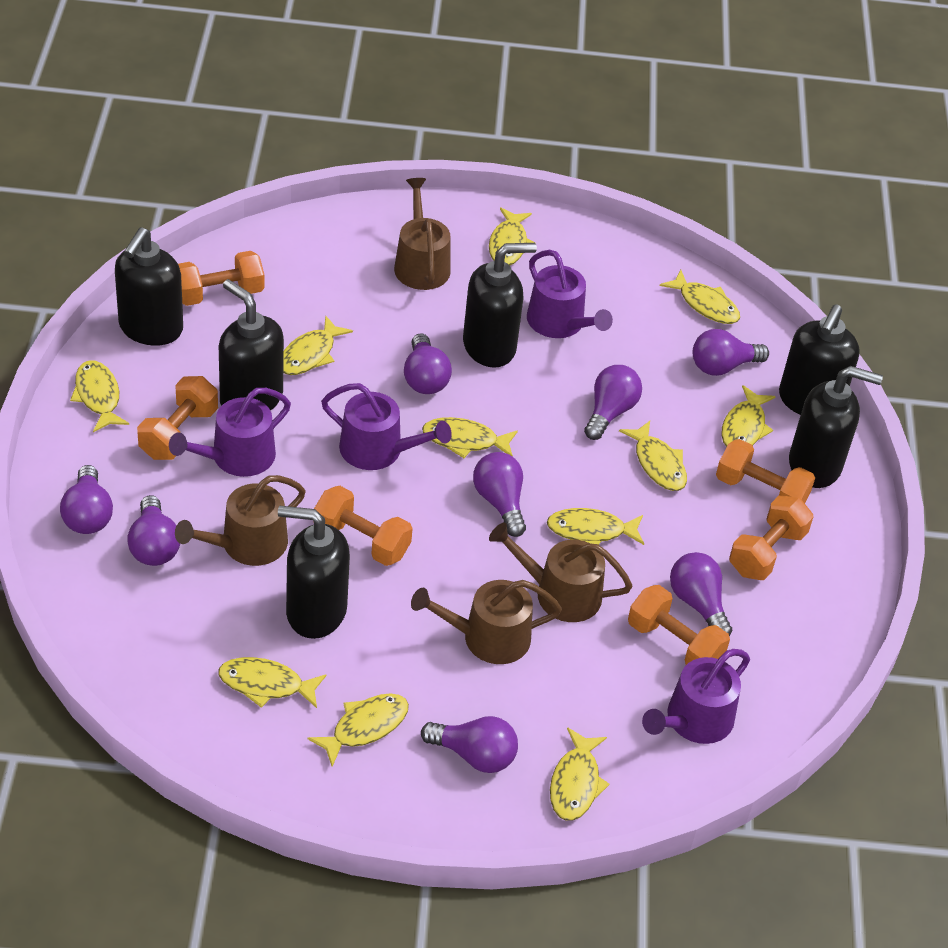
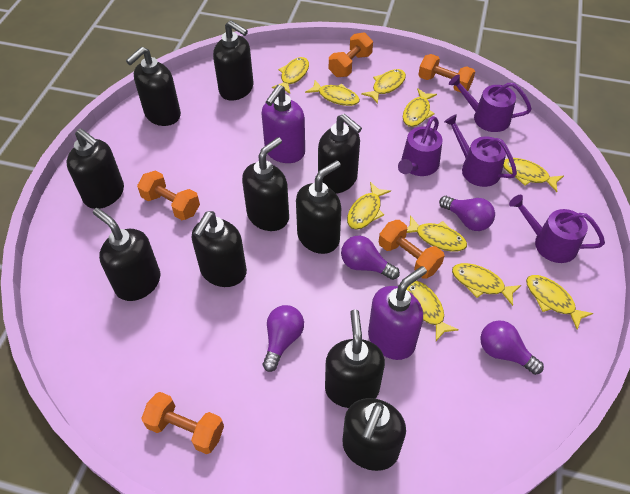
black soap dispenser: [115,227,183,346] [219,279,284,411] [278,506,350,639] [463,243,537,368] [779,304,860,415] [789,366,883,488] = 6 -> [67,128,124,209] [93,208,160,301] [126,47,181,126] [192,211,247,287] [213,20,253,101] [242,137,289,231] [296,160,341,254] [318,114,362,194] [325,310,385,408] [343,398,406,471] = 10
brown watering can: [175,475,306,566] [394,178,450,290] [411,580,562,664] [489,523,633,622] = 4 -> none = 0
orange dumbbell: [137,376,218,460] [178,251,264,306] [314,486,413,566] [628,585,730,665] [716,439,815,503] [729,495,814,580] = 6 -> [137,170,200,220] [141,392,224,454] [329,33,373,77] [379,220,444,279] [418,54,475,92] = 5
purple light bulb: [60,465,113,534] [127,495,180,566] [404,333,452,394] [421,716,518,773] [473,452,526,537] [584,365,642,440] [670,552,732,636] [692,329,769,376] = 8 -> [263,305,304,372] [341,236,400,280] [439,196,495,231] [481,320,544,375] = 4
purple soap dispenser: none = 0 -> [261,85,305,163] [368,266,427,360] = 2
yellow fish: [70,361,129,432] [218,657,326,708] [283,316,353,375] [308,693,409,767] [422,417,518,458] [489,208,535,265] [547,508,644,545] [550,727,610,821] [619,421,687,491] [660,270,740,324] [721,385,776,447] = 11 -> [272,57,309,94] [305,80,360,106] [347,182,391,230] [361,69,406,104] [403,88,437,127] [406,281,459,341] [407,215,467,252] [452,263,521,306] [503,158,564,192] [526,275,593,330] = 10

